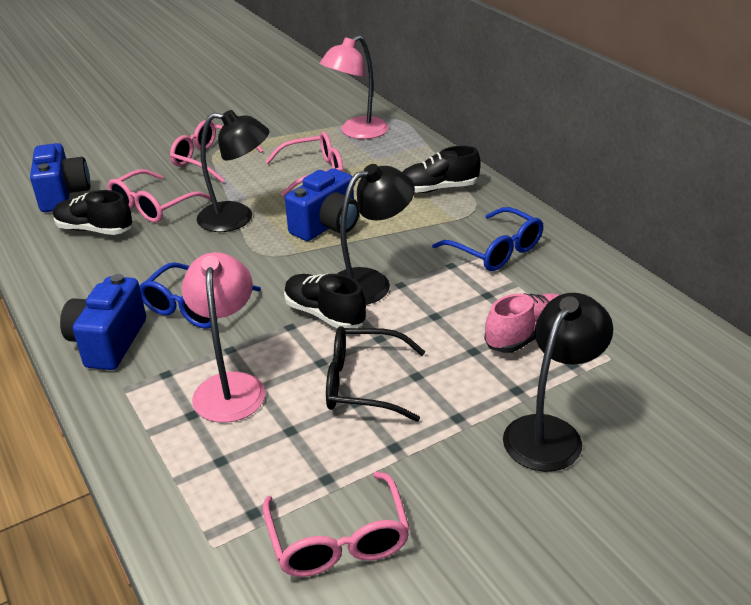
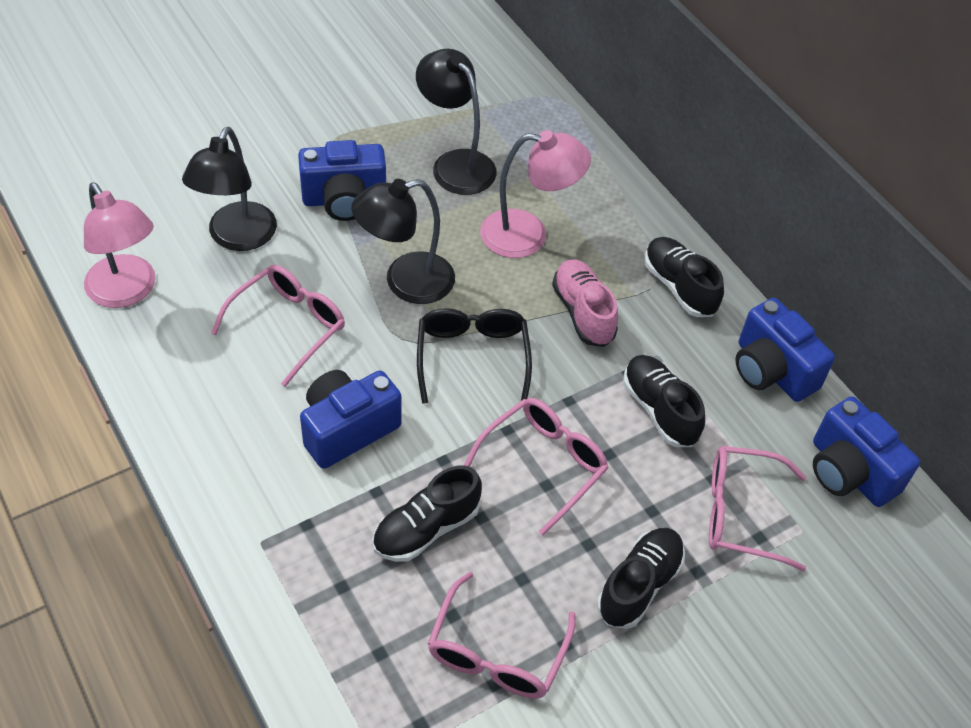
black shoe: [53,190,132,235] [284,274,366,328] [402,146,481,193] = 3 -> [372,465,482,562] [597,528,685,629] [623,355,705,447] [644,237,724,317] = 4
blue camera: [30,143,90,212] [60,274,146,370] [285,168,360,241] = 3 -> [298,140,386,221] [300,370,402,469] [735,298,835,402] [813,396,920,507] = 4
blue glasses: [140,262,261,329] [432,207,543,271] = 2 -> none = 0

